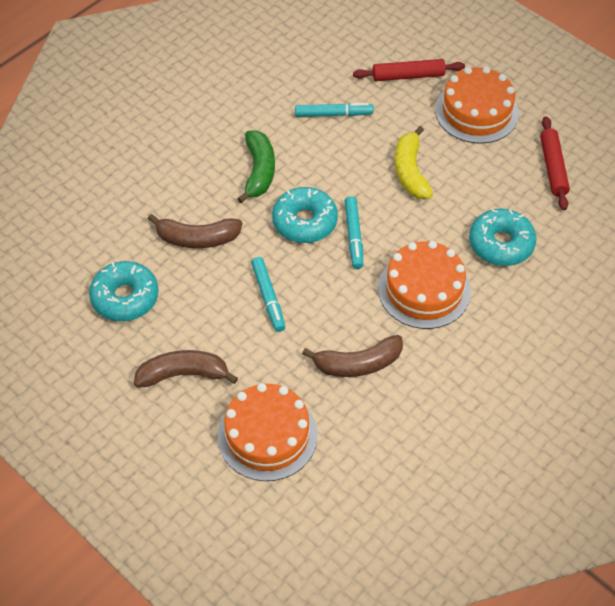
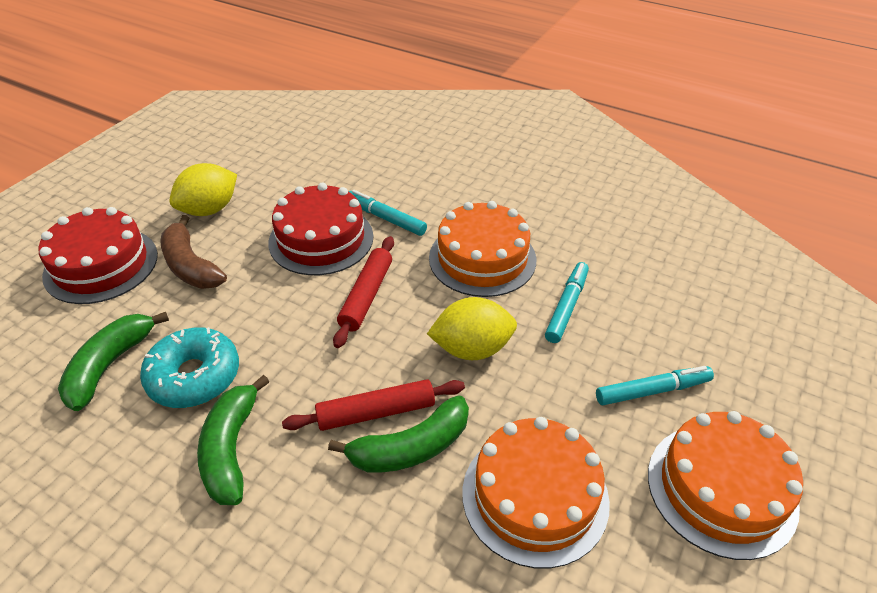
brown banana: [134,350,238,388] [148,214,242,248] [302,335,403,377] = 3 -> [160,215,227,289] = 1
green banana: [237,130,275,203] = 1 -> [58,312,169,411] [197,375,270,505] [328,396,469,472] = 3
red cake: none = 0 -> [38,207,158,304] [268,183,374,275] = 2
turquoise donut: [89,261,159,321] [272,187,338,243] [469,209,536,266] = 3 -> [140,327,239,408] = 1
yellow banana: [395,126,433,199] = 1 -> none = 0
yellow lemon: none = 0 -> [169,163,237,216] [427,297,517,360] = 2

